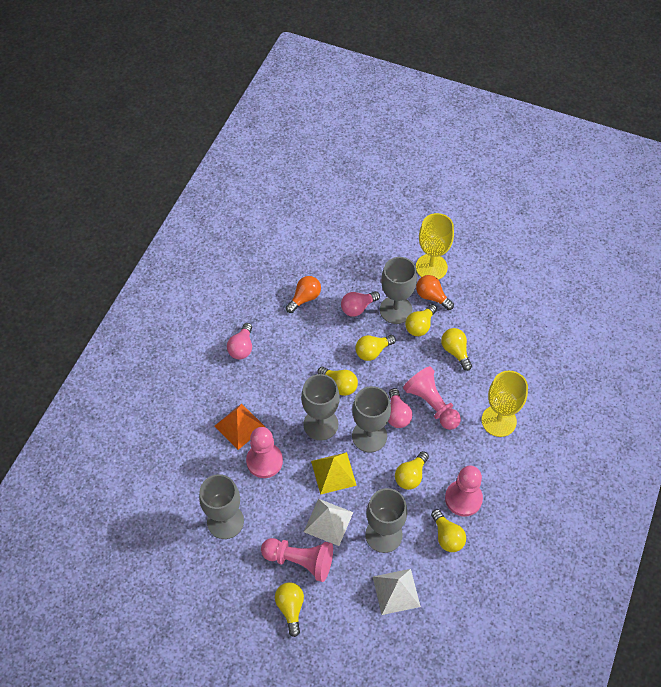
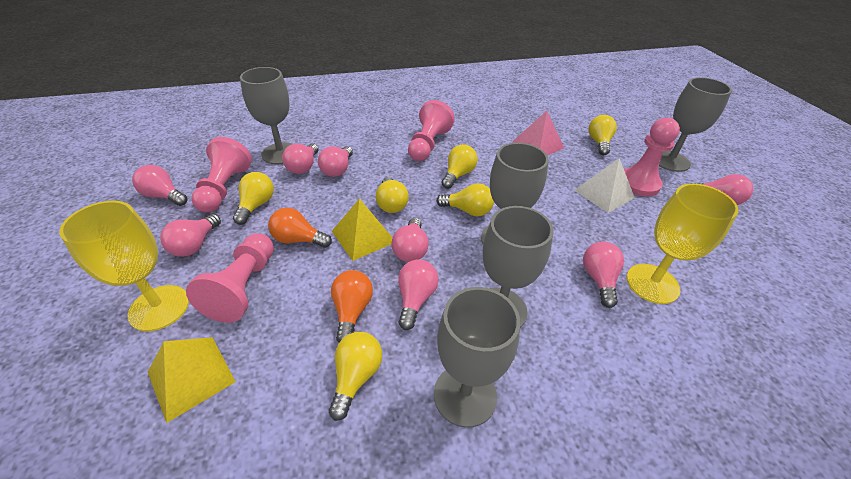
orange pyramid: [215,404,265,450] = 1 -> none = 0
pink light bulb: [227,323,252,359] [341,291,380,317] [388,388,412,428] = 3 -> [132,165,188,206] [160,214,221,257] [282,143,319,174] [318,146,353,177] [391,218,429,262] [398,259,439,330] [583,242,624,308] [690,174,753,205] = 8
pink pyramid: none = 0 -> [513,111,564,155] = 1
white pyramid: [304,499,353,546] [373,569,421,615] = 2 -> [574,158,635,213] = 1
yellow light bulb: [275,582,304,637] [318,367,358,396] [355,335,396,361] [395,451,429,490] [405,304,437,336] [431,509,466,552] [441,328,472,371] = 7 -> [233,172,274,225] [329,332,382,421] [376,177,409,213] [436,183,494,216] [442,144,478,189] [588,115,617,155] = 6
yellow pyramid: [311,452,357,495] = 1 -> [148,337,236,423] [332,199,393,261] = 2

